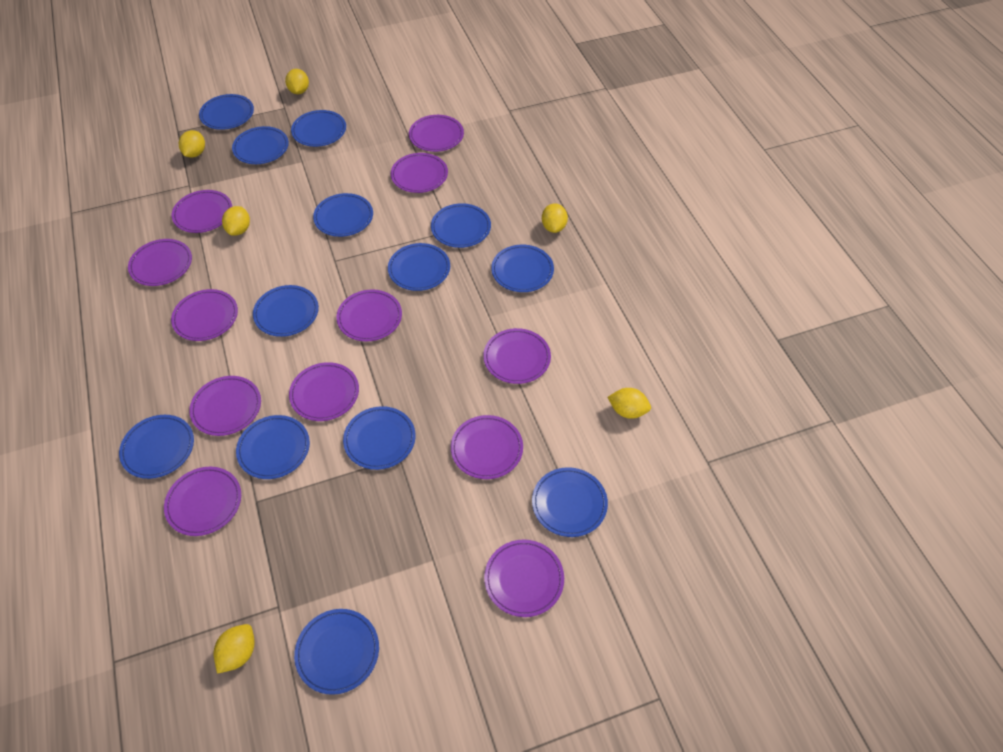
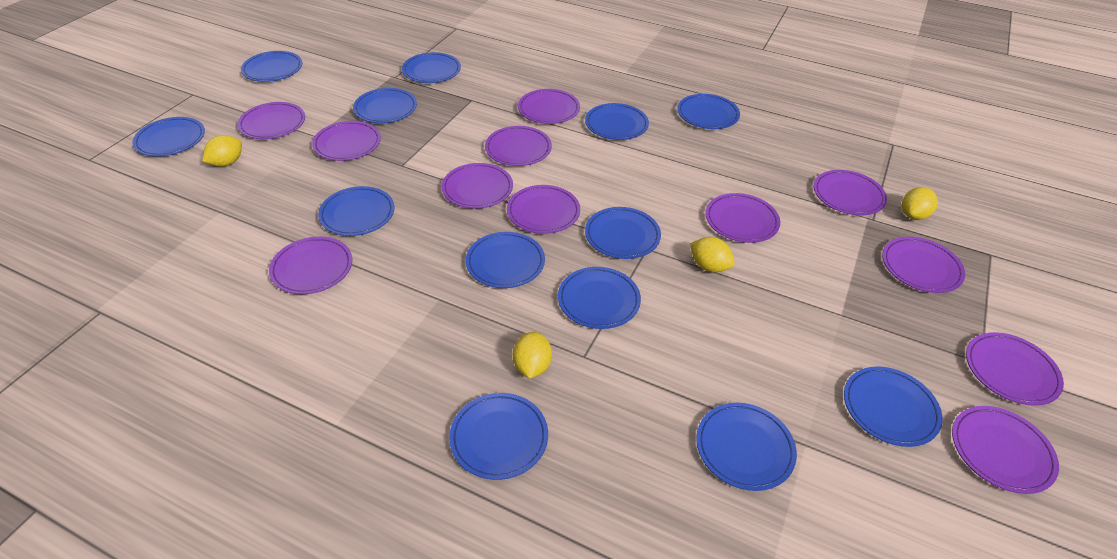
yellow lemon: [179,130,205,158] [214,624,254,674] [222,206,250,236] [285,69,309,94] [542,203,568,233] [608,388,651,419] = 6 -> [202,135,242,167] [513,332,552,379] [690,237,735,272] [902,187,938,220] = 4

